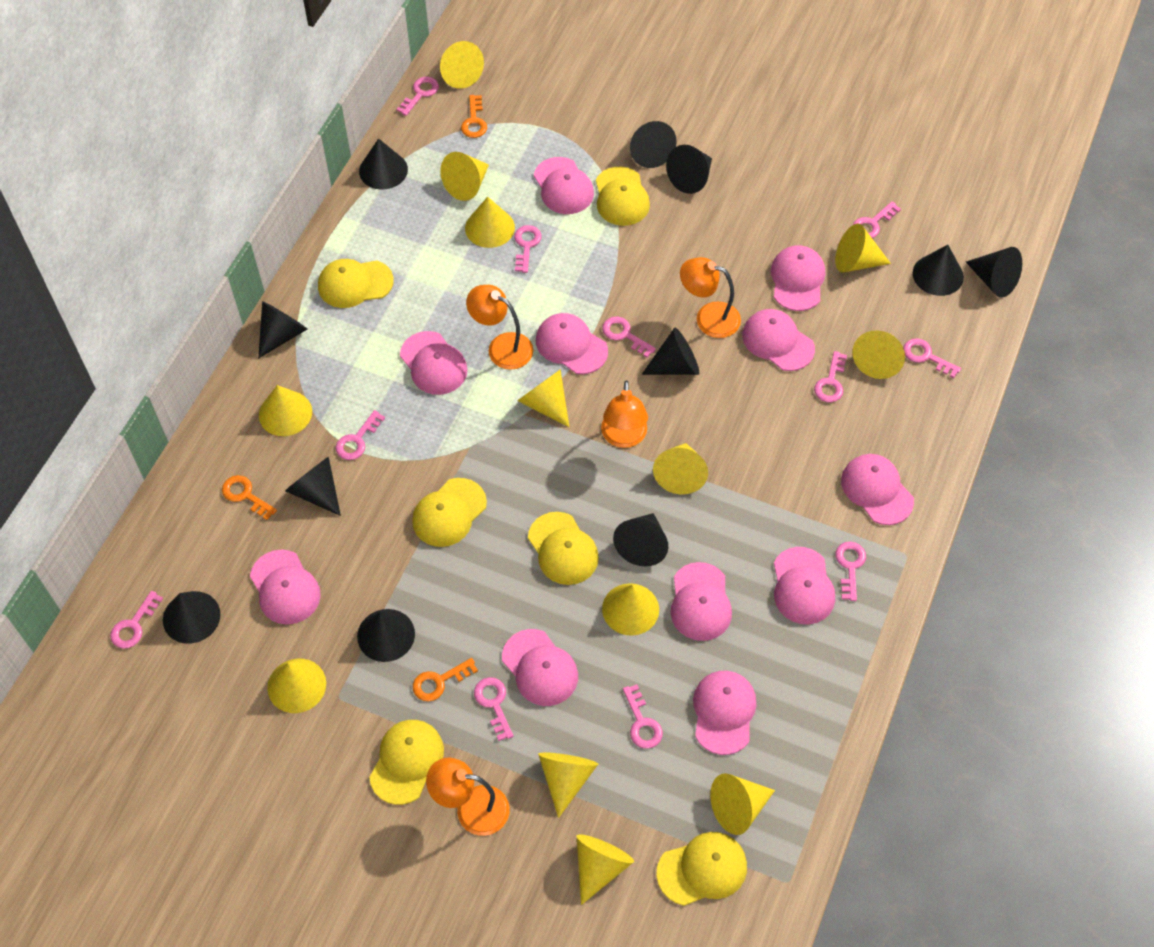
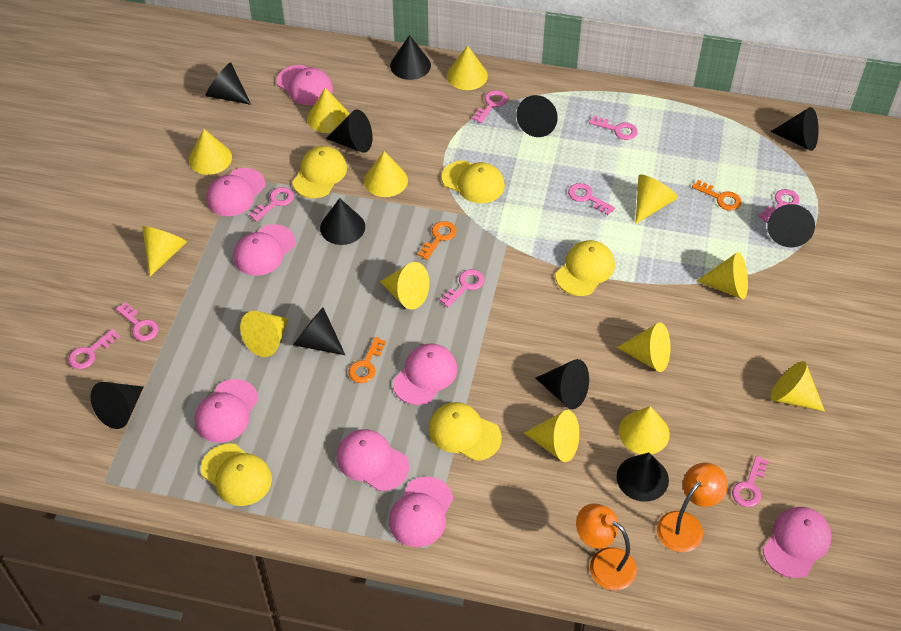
orange lamp: [426,758,510,836] [466,285,533,370] [601,380,648,448] [680,257,741,338] = 4 -> [576,503,637,590] [657,463,728,552] = 2
pink cap: [250,550,321,624] [400,331,468,395] [502,629,578,706] [534,157,594,214] [536,313,608,374] [670,562,732,641] [693,671,757,755] [742,309,815,371] [771,245,825,311] [774,547,835,624] [841,454,914,525] = 11 -> [195,379,259,443] [206,168,265,216] [233,224,295,276] [276,65,333,105] [337,429,409,491] [389,477,453,547] [393,344,457,405] [763,507,832,578] = 8
pink key: [110,591,163,649] [336,410,385,460] [396,77,439,116] [474,677,513,741] [514,225,542,273] [602,317,656,358] [623,684,663,749] [814,351,847,402] [835,542,866,601] [853,201,901,238] [903,338,961,378] = 11 -> [68,329,120,369] [116,302,159,341] [249,187,294,222] [439,269,484,307] [472,90,507,123] [568,183,615,215] [589,116,638,140] [732,456,769,507] [759,189,799,223] = 9
yellow cap: [318,259,394,308] [369,720,444,805] [412,478,487,547] [528,512,599,585] [596,167,650,226] [656,832,747,906] = 6 -> [201,443,272,506] [292,146,347,198] [428,402,502,461] [442,160,505,203] [555,240,615,296] = 5

